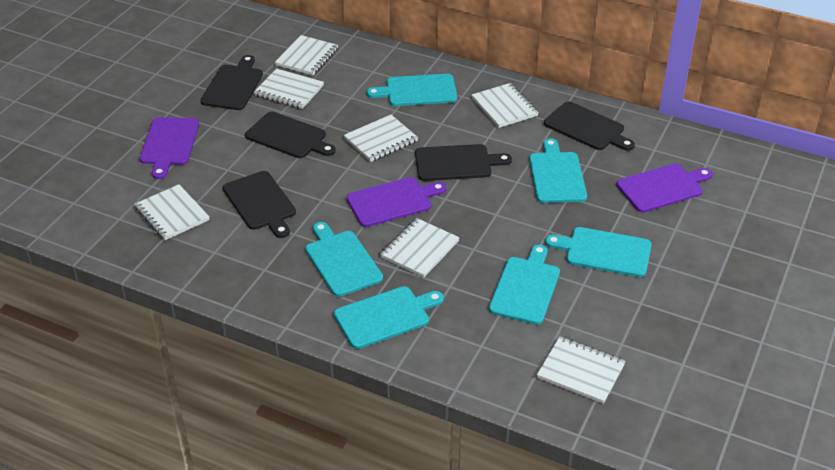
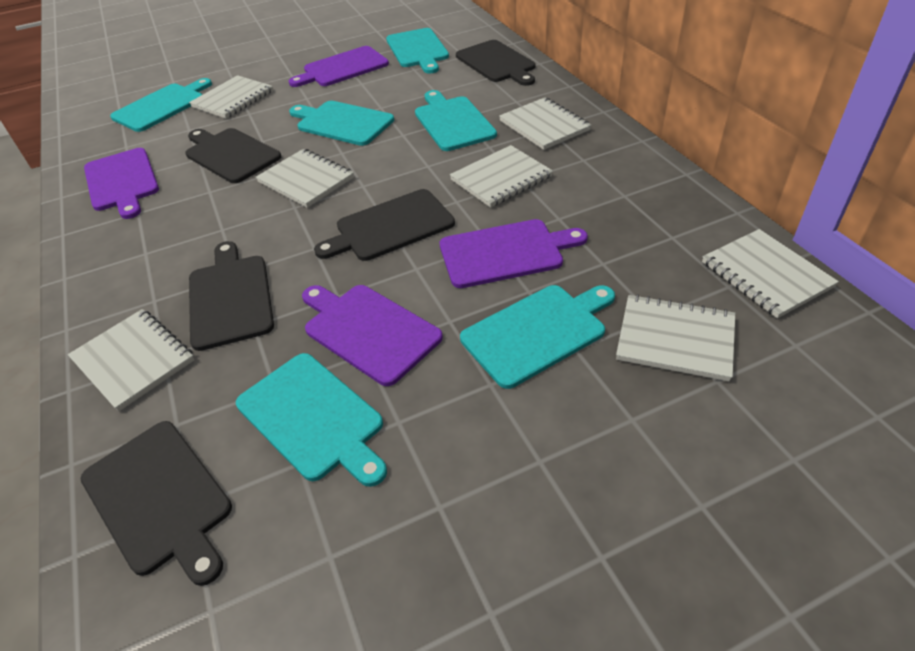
purple cutting board: [140,117,199,179] [346,177,446,227] [616,164,712,212] = 3 -> [84,148,159,219] [289,46,389,87] [302,285,443,386] [440,219,588,288] = 4

